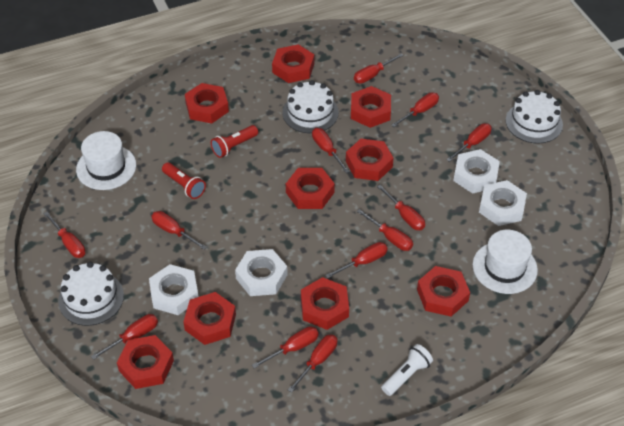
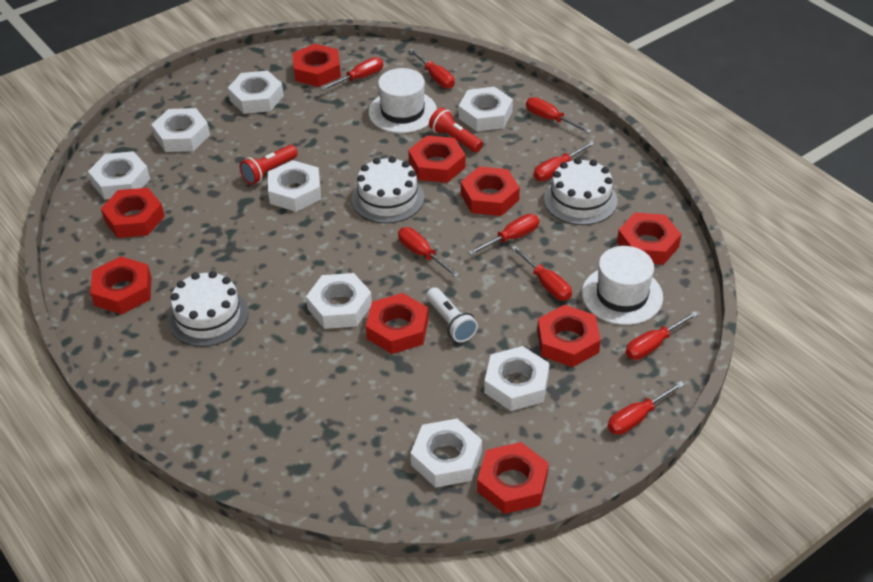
red screwdriver: [43,212,86,258] [91,314,158,360] [151,211,207,250] [252,326,319,369] [288,334,337,393] [312,128,350,173] [325,242,388,279] [354,53,404,83] [357,209,413,251] [377,185,425,230] [391,92,439,127] [446,123,492,162] = 12 -> [320,57,383,91] [398,227,460,278] [409,49,455,89] [468,214,539,256] [511,245,572,301] [526,97,592,133] [534,141,595,181] [608,381,685,435] [625,311,698,360] = 9
white nut: [149,264,199,315] [235,249,288,296] [454,149,500,193] [479,180,527,226] = 4 -> [88,151,150,199] [151,108,210,152] [228,71,284,114] [268,160,321,212] [306,273,372,329] [411,419,482,488] [459,87,513,131] [484,346,550,411] = 8

